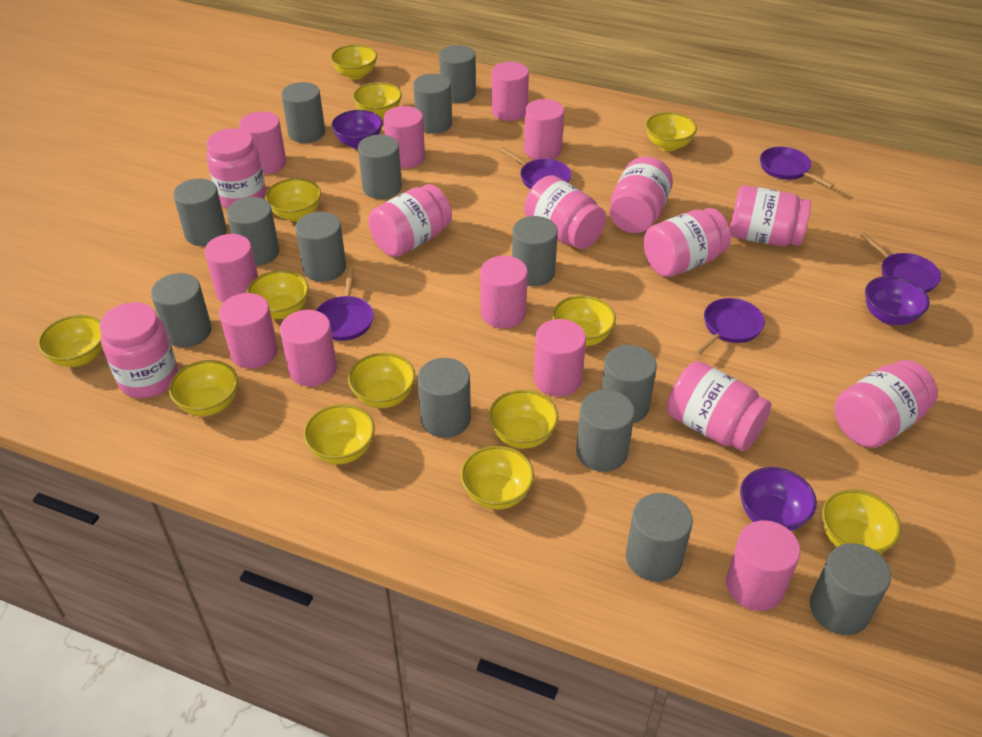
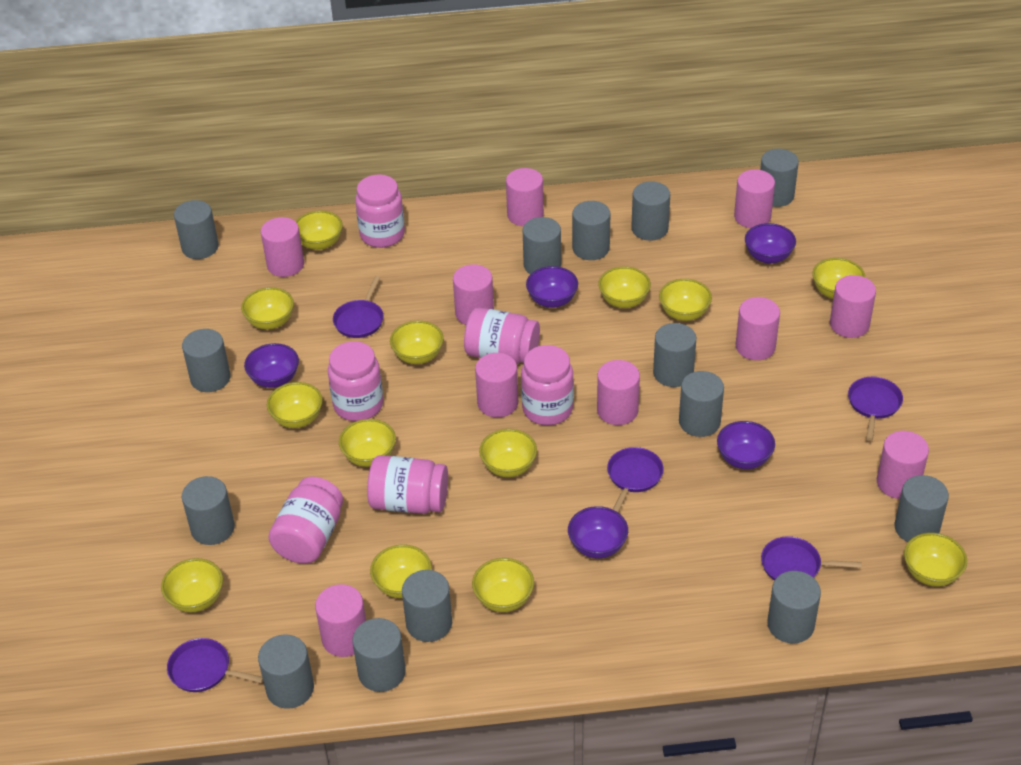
pink jar: [99,302,178,398] [207,128,266,208] [368,184,452,257] [524,175,606,249] [609,157,673,233] [644,208,731,277] [667,361,771,451] [730,185,811,246] [834,360,938,448] = 9 -> [268,477,343,564] [328,341,383,421] [355,175,405,248] [367,455,448,514] [464,307,540,364] [521,345,574,426] = 6
purple bowl: [332,110,383,149] [740,467,817,531] [865,276,930,325] = 3 -> [244,343,299,388] [526,266,578,308] [568,506,628,559] [717,421,775,469] [745,223,796,264] = 5

